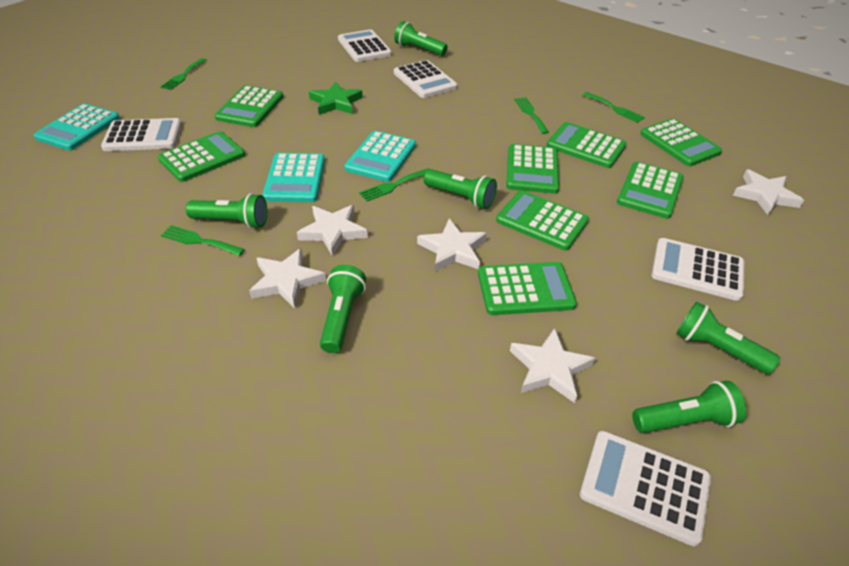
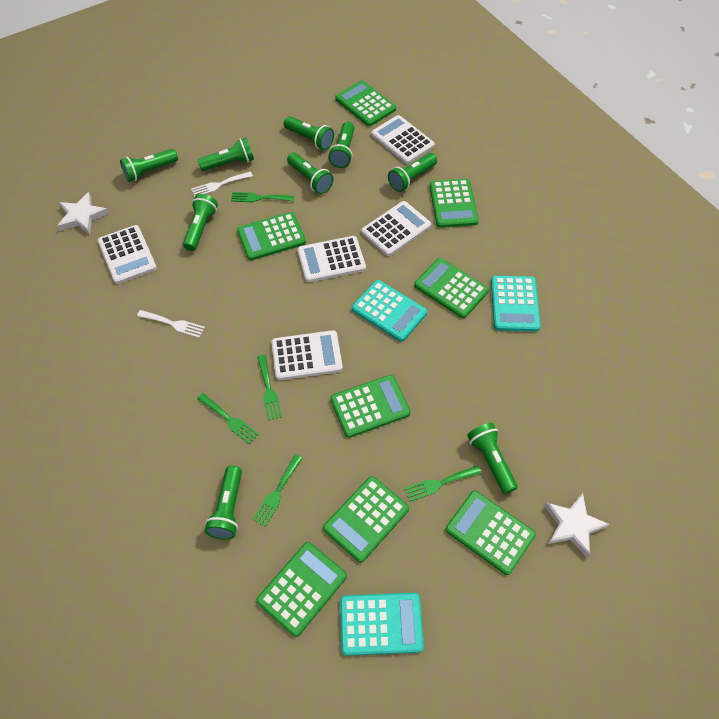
green flashlight: [186,193,267,229] [320,265,366,353] [394,21,448,56] [424,169,497,209] [632,381,746,433] [676,302,780,374] = 6 -> [120,149,178,182] [183,194,218,251] [198,138,254,171] [205,466,242,540] [284,116,334,150] [287,153,334,194] [328,122,354,168] [388,153,437,192] [467,423,518,494] = 9
green star: [309,82,363,115] = 1 -> none = 0
white fork: none = 0 -> [137,310,205,338] [191,171,253,197] = 2
white star: [249,248,326,309] [297,205,368,256] [417,219,487,271] [510,328,595,403] [733,170,804,215] = 5 -> [57,192,109,235] [545,493,610,558] = 2

